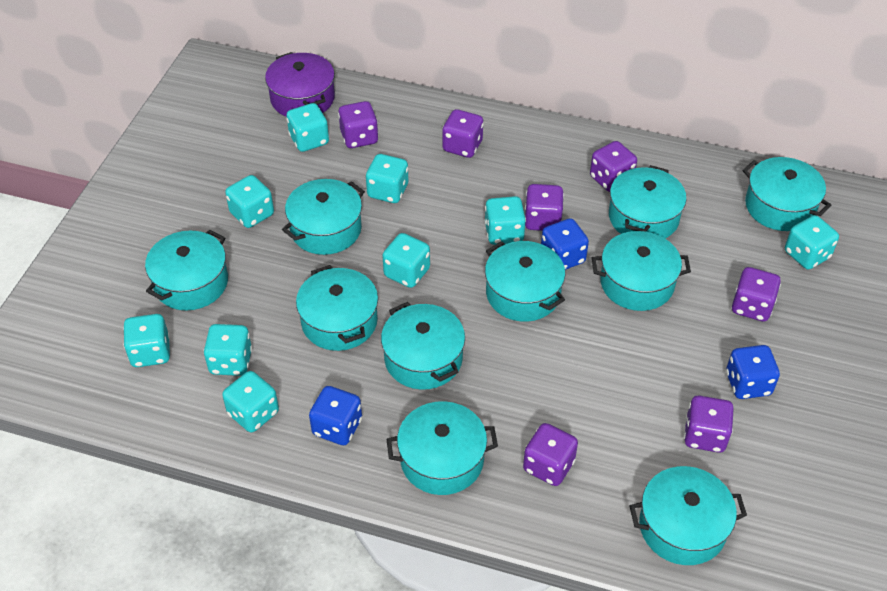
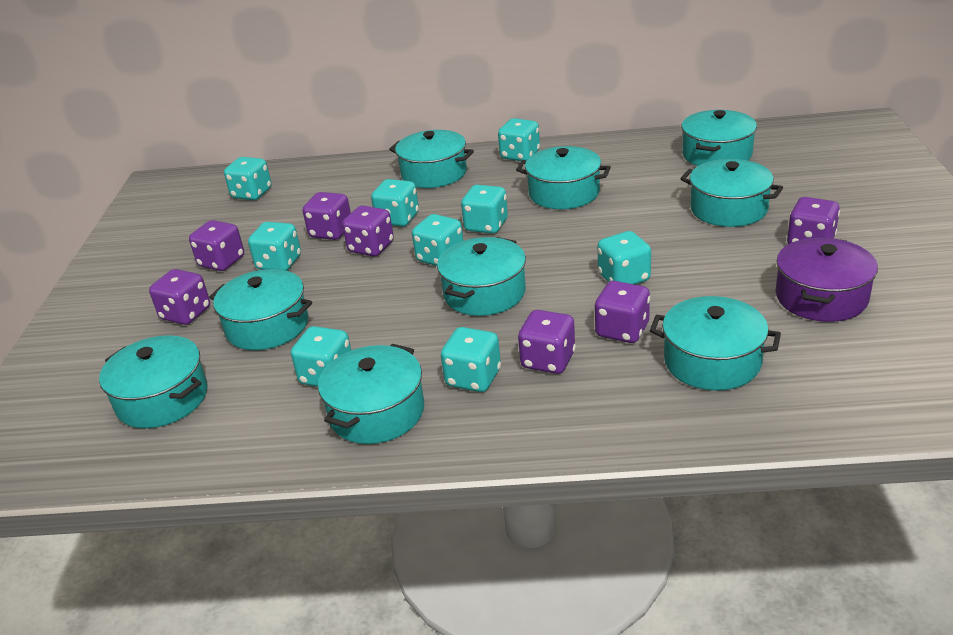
blue dice: [309,386,362,445] [541,218,589,270] [726,345,780,399] = 3 -> none = 0
turquoise pot: [145,230,228,310] [282,179,365,255] [296,265,378,351] [381,302,465,390] [387,401,498,495] [485,241,565,322] [592,231,691,311] [609,165,686,238] [630,466,747,565] [743,157,831,231] = 10 -> [99,335,208,428] [209,269,312,350] [318,344,424,444] [389,130,474,188] [437,237,526,316] [516,146,611,209] [650,296,781,390] [680,159,783,227] [681,110,757,166] = 9

